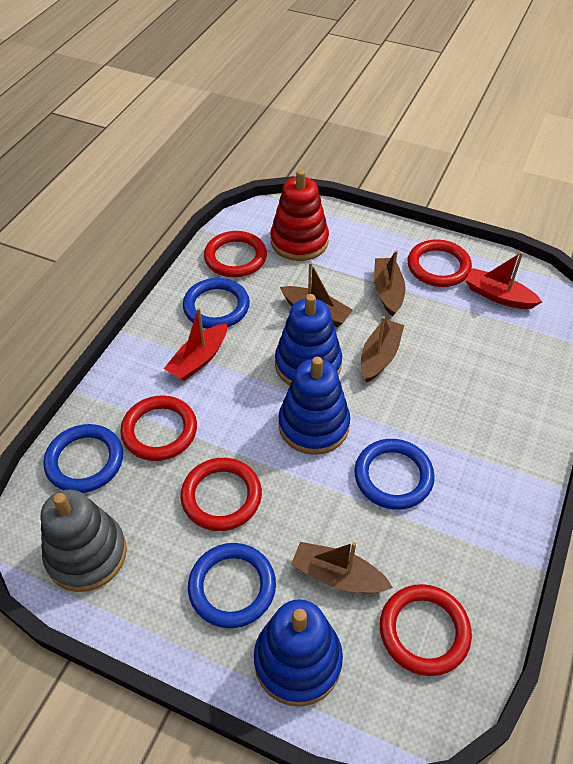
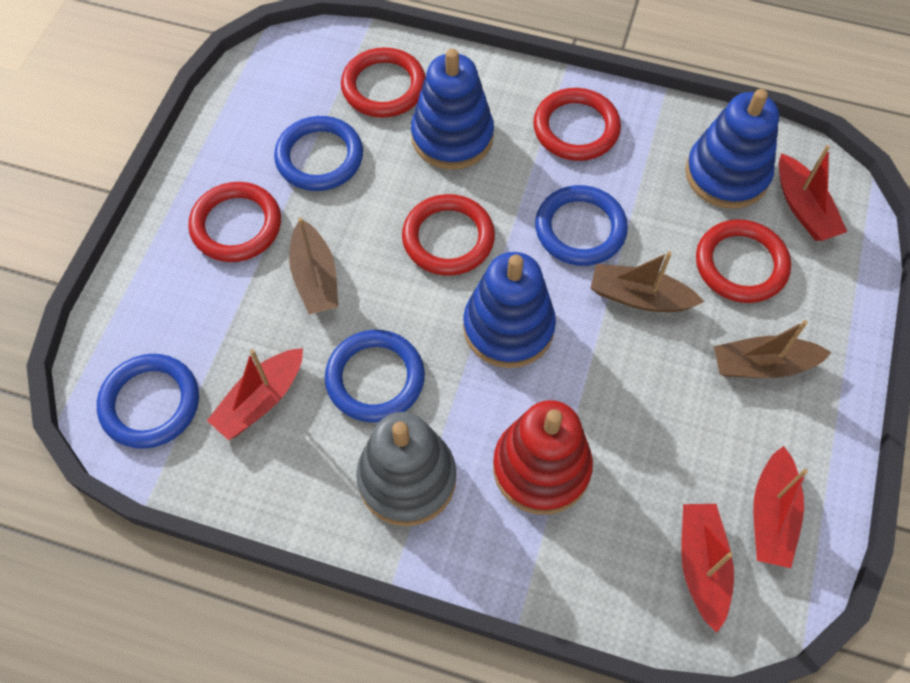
brown boat: [280,262,353,327] [291,542,393,593] [361,316,404,383] [374,250,406,317] = 4 -> [289,217,338,314] [590,251,704,312] [714,320,832,378] = 3
red boat: [164,308,227,381] [465,252,542,309] = 2 -> [207,348,303,440] [681,504,734,633] [753,446,808,568] [779,145,847,241] = 4

